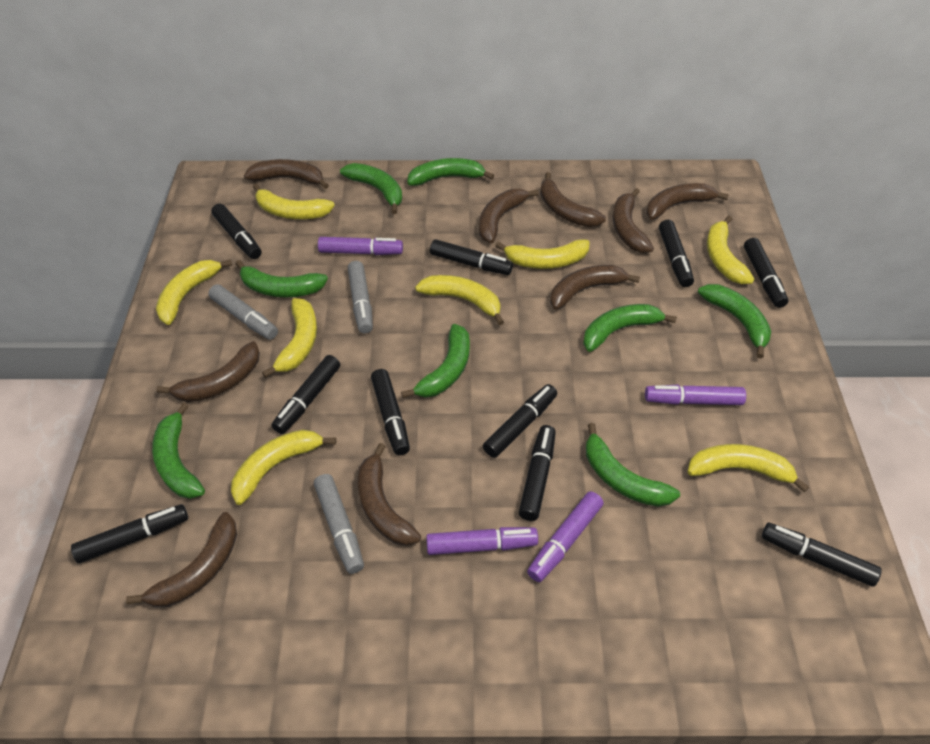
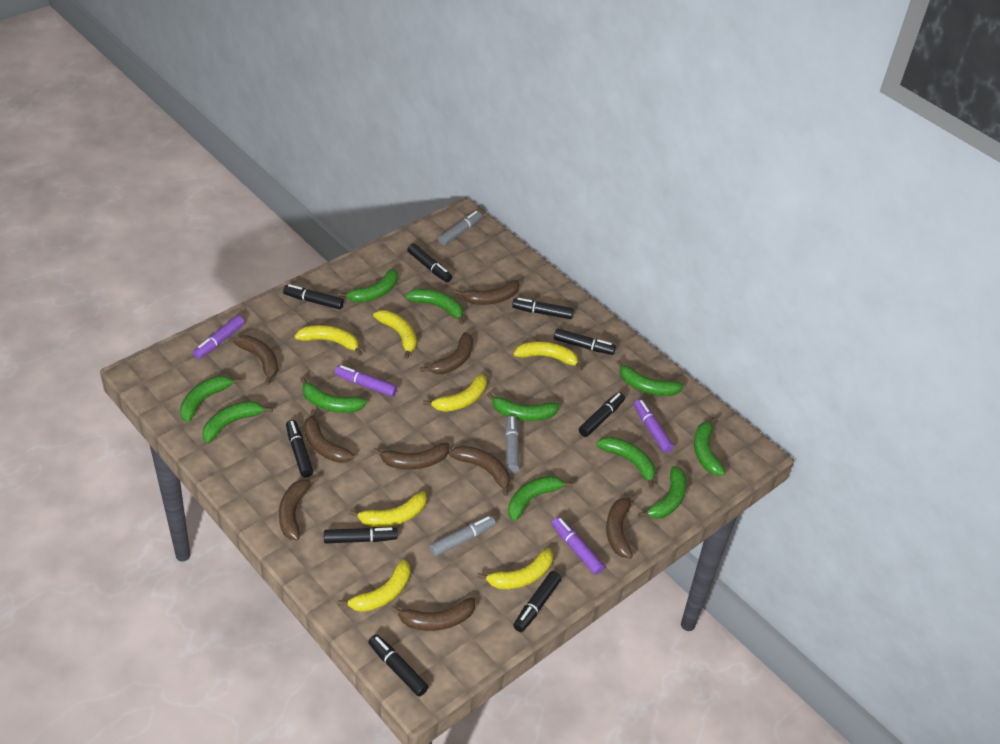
black marker: [71,504,188,563] [211,204,262,259] [271,355,340,434] [371,369,410,455] [430,239,513,275] [483,384,557,458] [519,425,556,521] [659,219,694,287] [744,238,788,308] [762,523,882,587] = 10 -> [283,284,344,310] [286,420,313,477] [324,527,398,544] [368,634,428,697] [407,243,452,282] [512,298,574,319] [513,571,561,632] [554,328,616,355] [579,392,625,437] = 9
green banana: [152,402,205,499] [235,260,328,297] [340,163,402,214] [401,324,470,398] [407,158,494,186] [583,304,677,352] [586,423,680,507] [698,284,771,358] = 8 -> [180,376,241,423] [202,401,273,443] [300,376,367,413] [339,268,398,302] [405,289,465,325] [487,392,560,421] [508,476,573,521] [596,437,656,489] [617,360,684,396] [638,466,687,519] [694,417,726,476] = 11
yellow banana: [156,259,232,325] [231,430,336,505] [253,184,335,219] [262,298,317,378] [415,275,504,325] [495,239,589,269] [688,444,809,492] [707,216,754,284] = 8 -> [294,325,362,356] [338,559,410,612] [349,491,427,527] [373,310,417,359] [423,373,487,412] [477,548,553,589] [514,341,583,371] = 7

